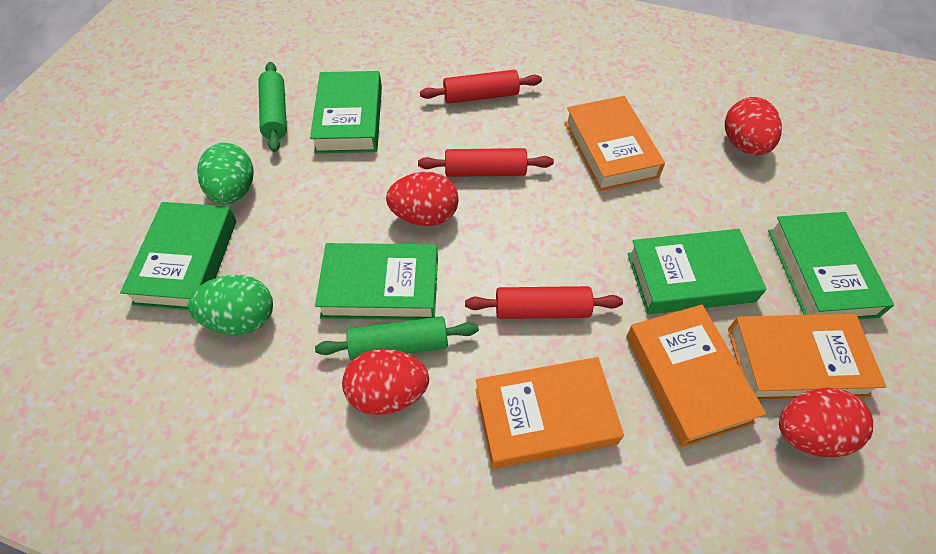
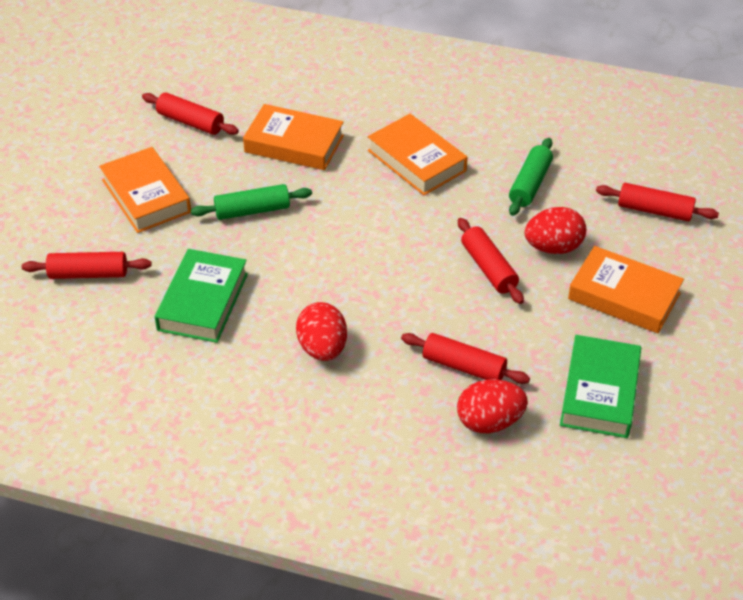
green book: [120,202,236,310] [310,71,382,153] [315,243,438,320] [627,229,766,314] [768,212,894,319] = 5 -> [155,249,248,343] [560,335,641,438] = 2
green egg: [188,275,273,335] [197,143,253,205] = 2 -> none = 0
red egg: [342,349,429,415] [386,172,459,226] [725,97,782,155] [779,388,873,457] = 4 -> [296,302,347,361] [457,379,528,433] [524,207,586,254] = 3
red rolling pin: [418,148,554,177] [420,70,542,104] [465,286,623,319] = 3 -> [22,252,152,279] [142,92,239,135] [401,333,530,384] [458,218,524,304] [596,183,719,222] = 5

